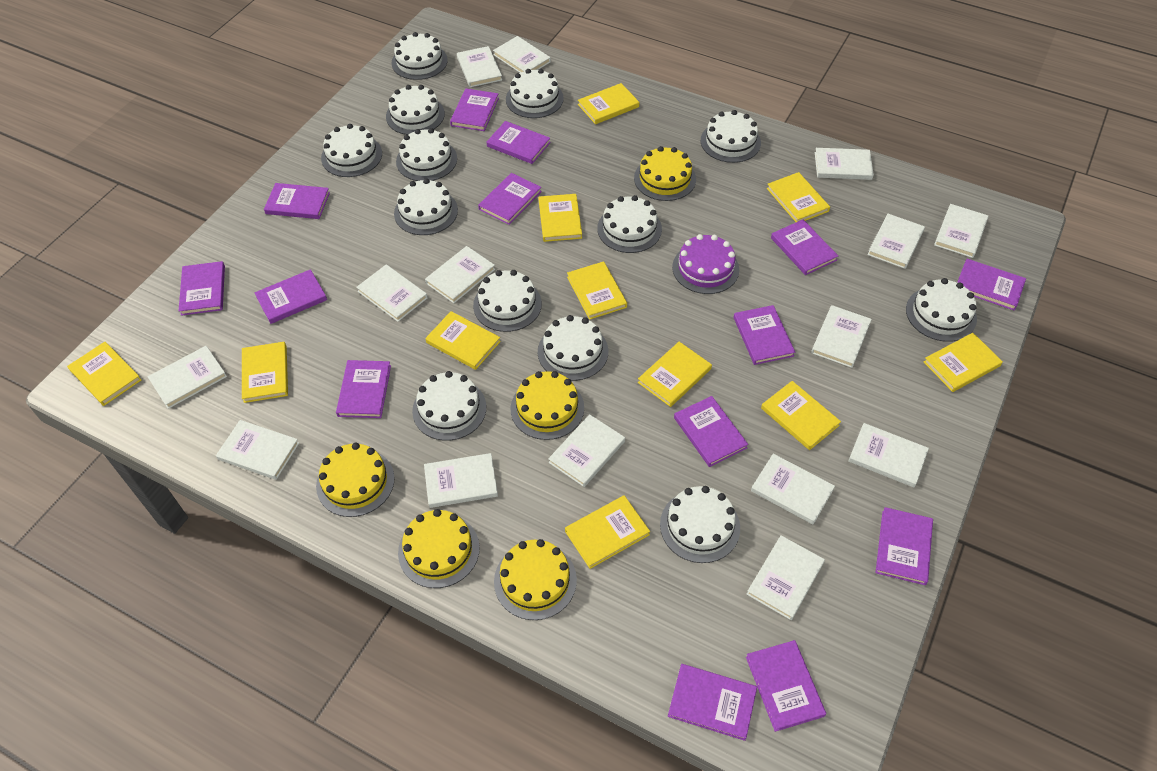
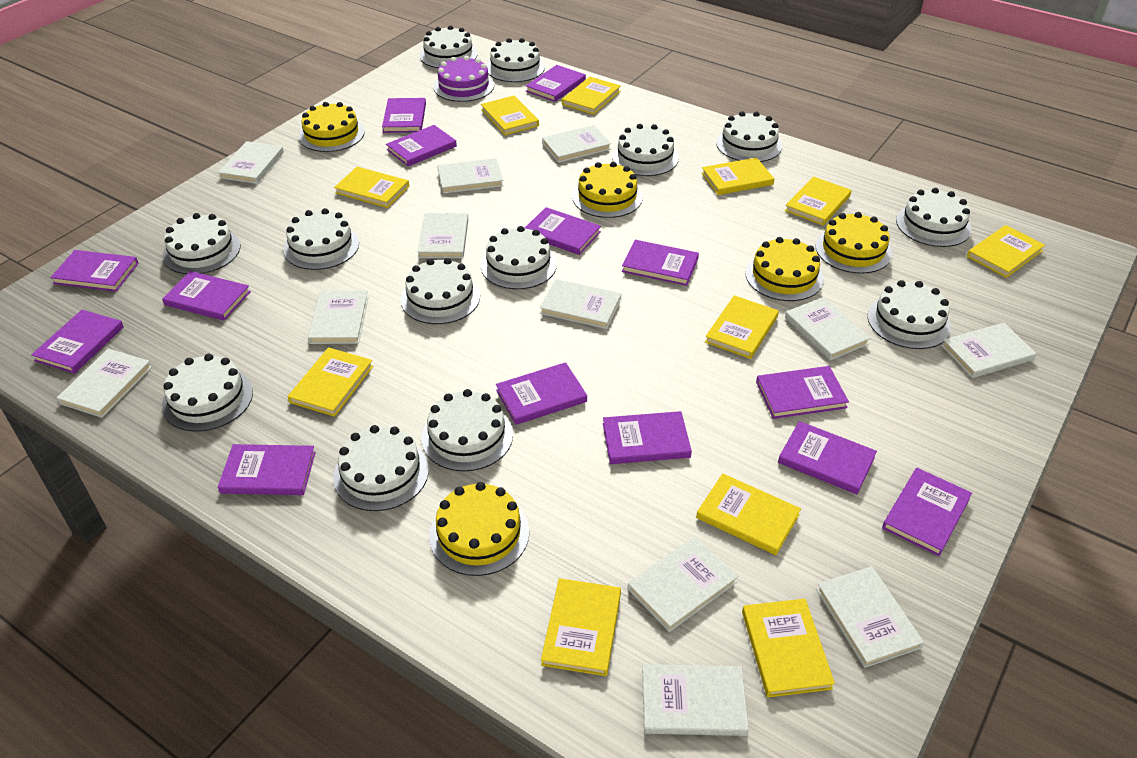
white book: [148,346,227,409] [216,420,299,480] [356,264,428,322] [424,453,498,508] [425,246,495,303] [457,46,502,87] [493,36,551,73] [548,414,625,487] [747,535,825,620] [751,454,835,524] [811,305,872,368] [815,148,874,180] [848,423,929,487] [867,214,925,269] [934,204,989,258] = 15 -> [57,349,152,418] [218,141,284,184] [308,291,368,344] [418,213,468,258] [437,158,504,194] [540,279,621,329] [542,125,611,163] [628,537,738,632] [642,664,749,736] [785,297,871,360] [816,566,924,668] [941,323,1036,378] = 12

